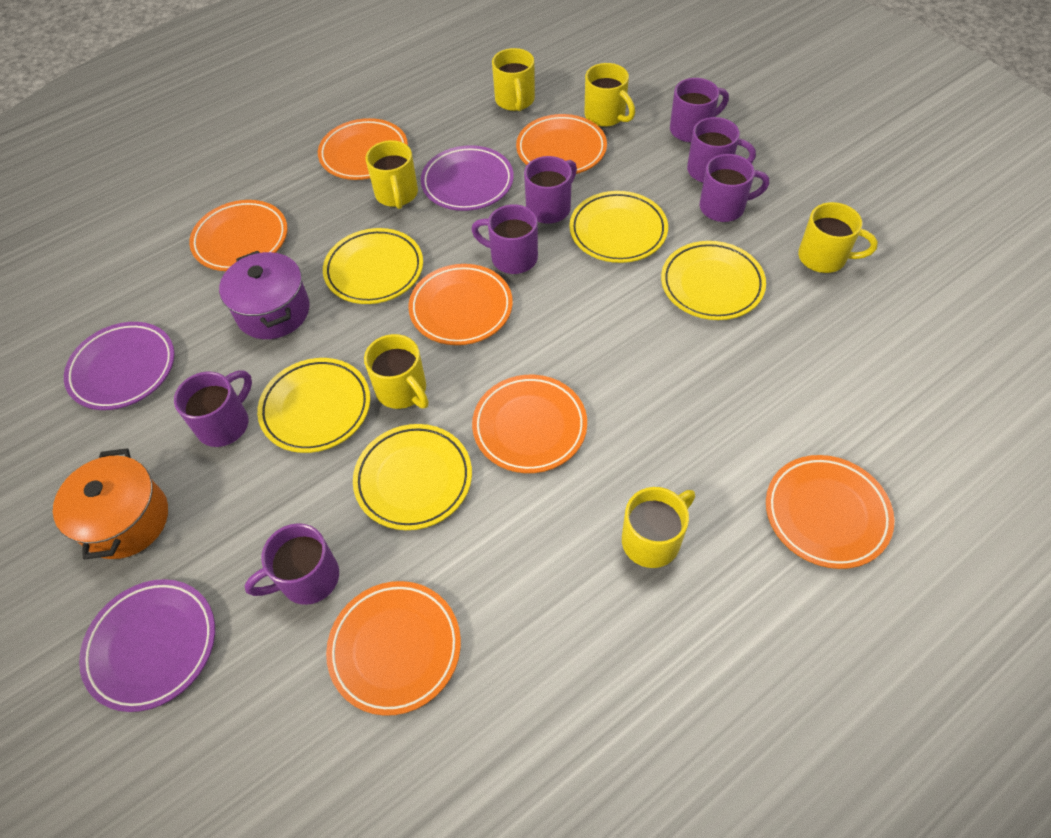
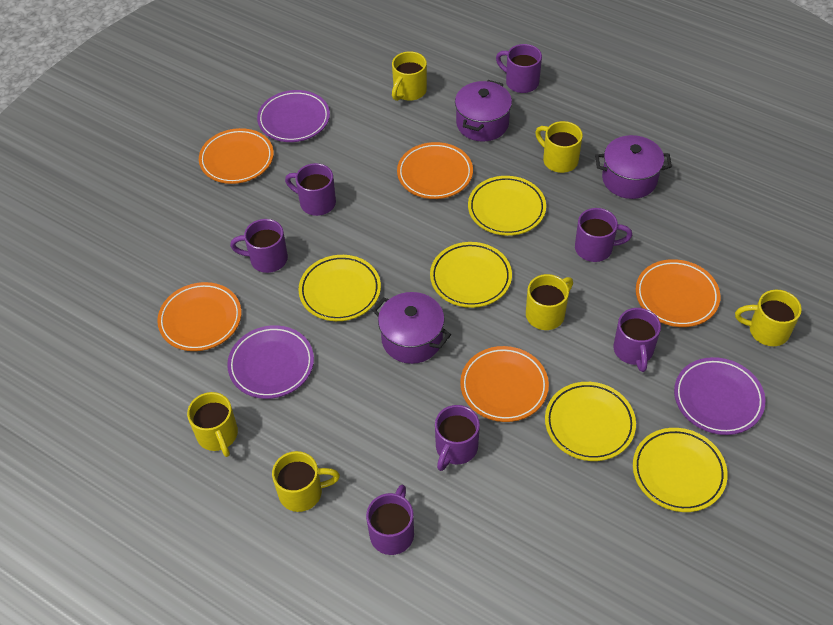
orange plate: [189,200,288,271] [318,118,408,180] [326,581,461,716] [408,264,513,345] [472,375,587,473] [516,114,607,174] [766,455,894,569] = 7 -> [157,282,241,351] [199,128,274,184] [397,142,473,199] [460,346,549,422] [636,259,720,327] = 5
orange pot: [53,448,168,560] = 1 -> none = 0
purple pot: [219,251,310,339] = 1 -> [372,292,451,364] [455,80,512,142] [595,135,672,199] = 3

